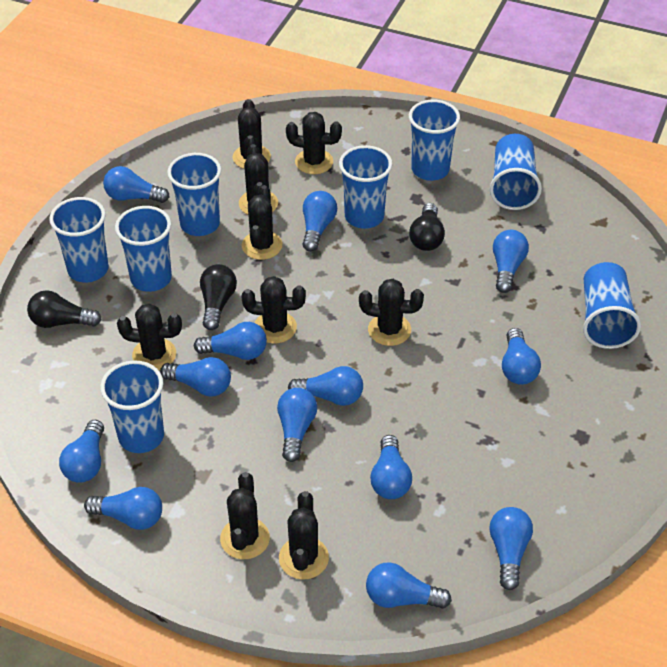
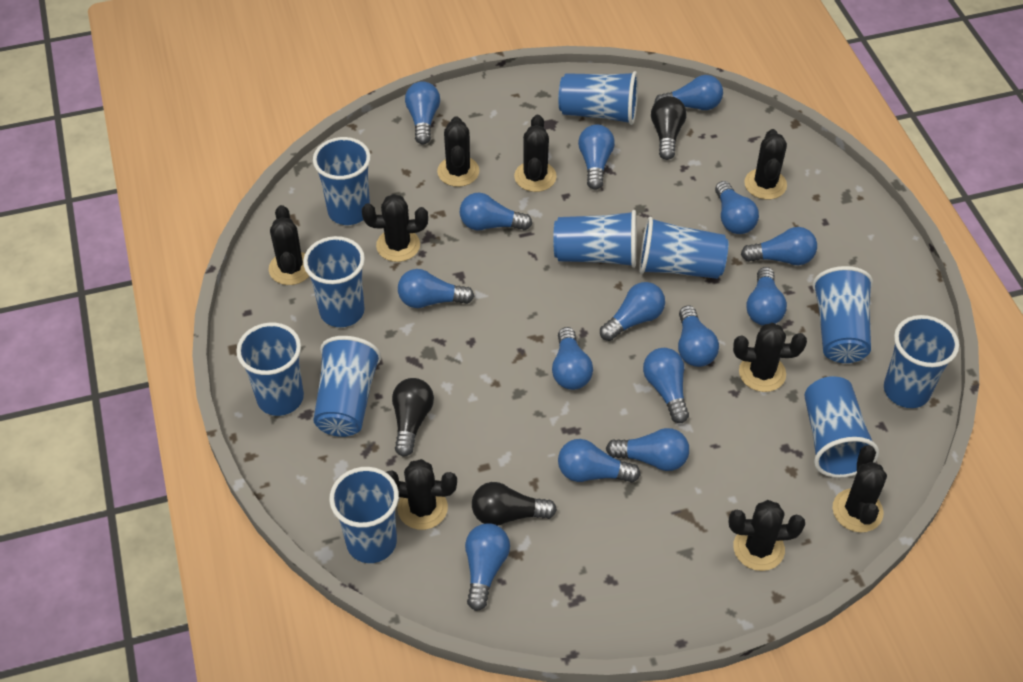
blue cup: [49,197,109,283] [100,360,164,453] [115,206,172,292] [167,153,221,236] [339,145,392,229] [409,100,460,181] [490,134,542,210] [583,262,641,349] = 8 -> [236,323,304,416] [303,236,365,327] [313,137,371,225] [313,336,381,437] [329,467,399,563] [553,210,637,268] [558,71,638,125] [639,217,728,279] [804,376,879,478] [812,266,873,363] [884,315,959,408] = 11
blue light bulb: [59,420,104,483] [84,487,162,530] [103,166,170,203] [160,357,231,397] [194,322,267,360] [277,388,317,462] [288,366,363,406] [303,191,337,252] [366,562,452,609] [370,435,412,499] [489,507,533,590] [493,230,529,293] [502,328,541,385] = 13 -> [398,269,474,308] [405,81,440,144] [460,193,532,230] [465,523,510,611] [552,327,593,390] [558,439,640,483] [578,124,615,190] [600,282,665,341] [606,428,689,471] [643,348,689,423] [654,75,723,110] [678,305,719,367] [715,181,759,234] [741,227,817,265] [746,267,787,325] = 15

